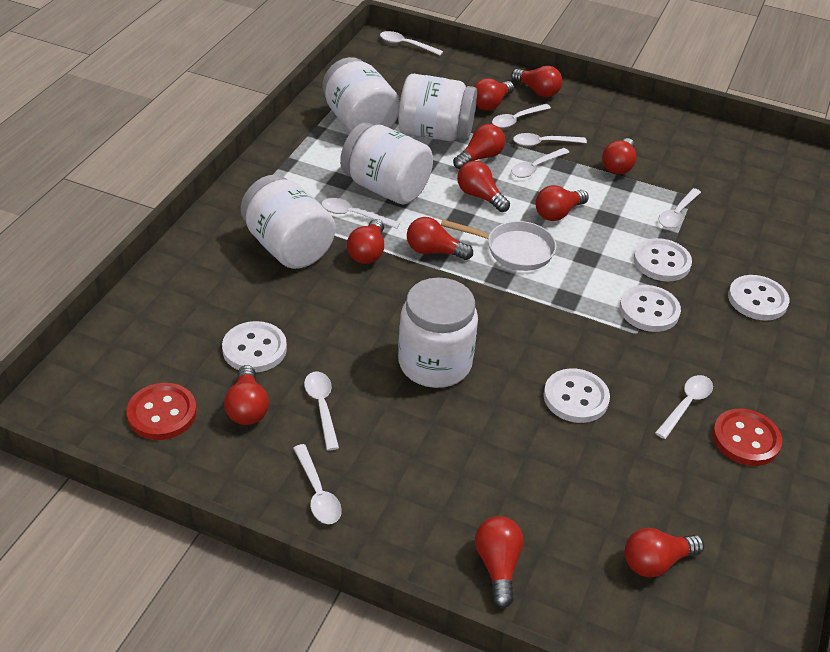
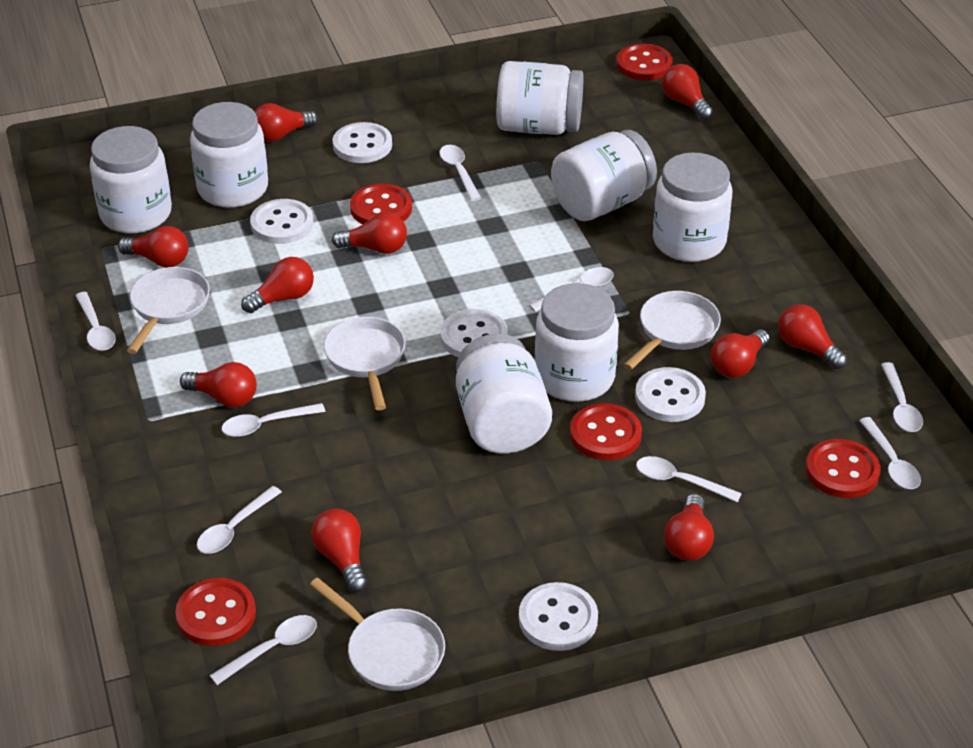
red button: [127,383,197,440] [712,408,782,466] = 2 -> [175,578,256,646] [350,184,412,224] [570,403,642,460] [616,44,673,80] [806,439,881,498] = 5
red light bulb: [224,365,269,425] [347,219,384,264] [407,217,473,260] [453,124,505,169] [457,161,510,212] [474,78,514,110] [475,516,524,608] [511,66,562,97] [535,185,589,221] [602,138,636,174] [625,528,704,578] = 11 -> [118,226,189,267] [180,362,257,407] [241,257,314,313] [254,103,318,142] [311,508,367,593] [332,212,407,254] [662,64,713,120] [664,494,714,561] [711,329,770,378] [778,304,847,369] = 10
white jar: [241,175,335,269] [323,57,400,133] [340,123,433,205] [398,74,477,141] [398,278,478,388] = 5 -> [90,126,172,233] [190,102,268,208] [456,333,552,453] [496,61,584,135] [535,283,619,402] [551,130,657,221] [653,152,732,262] = 7
white pan: [441,220,556,271] = 1 -> [127,267,210,354] [310,577,445,691] [324,317,406,410] [623,291,721,370] = 4

